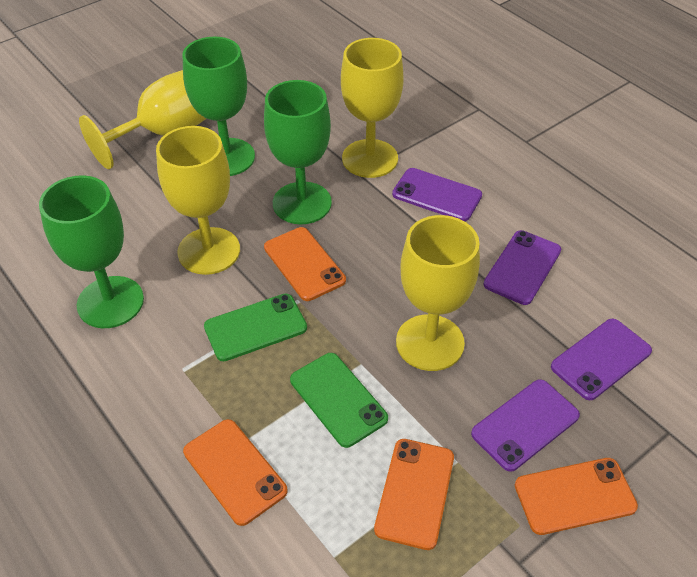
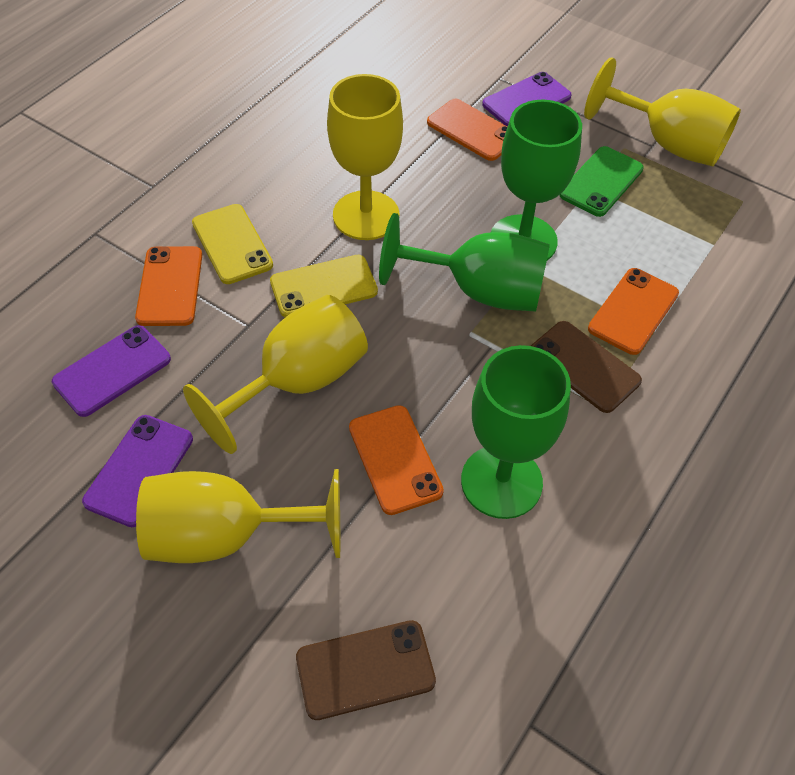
brown phone: none = 0 -> [296,620,436,720] [531,321,642,413] = 2
green phone: [204,293,307,361] [290,353,388,448] = 2 -> [559,146,644,217] = 1
purple phone: [392,168,482,221] [471,379,580,472] [484,230,561,305] [551,319,652,400] = 4 -> [52,325,171,417] [82,415,193,527] [482,72,572,127] = 3
yellow phone: none = 0 -> [192,204,273,284] [270,255,378,317] = 2

